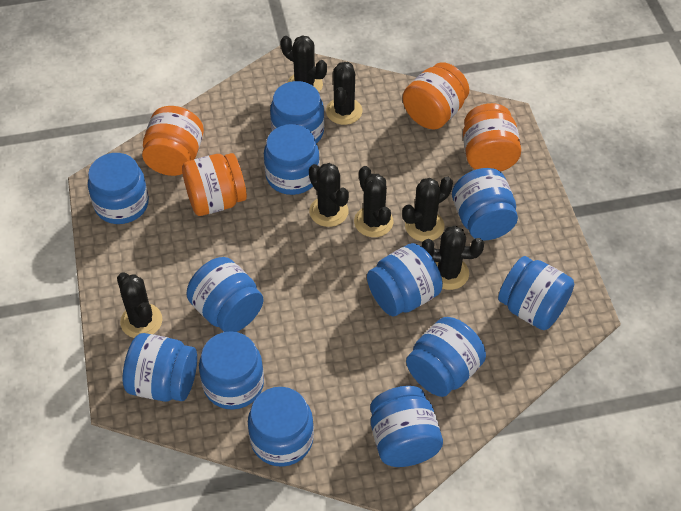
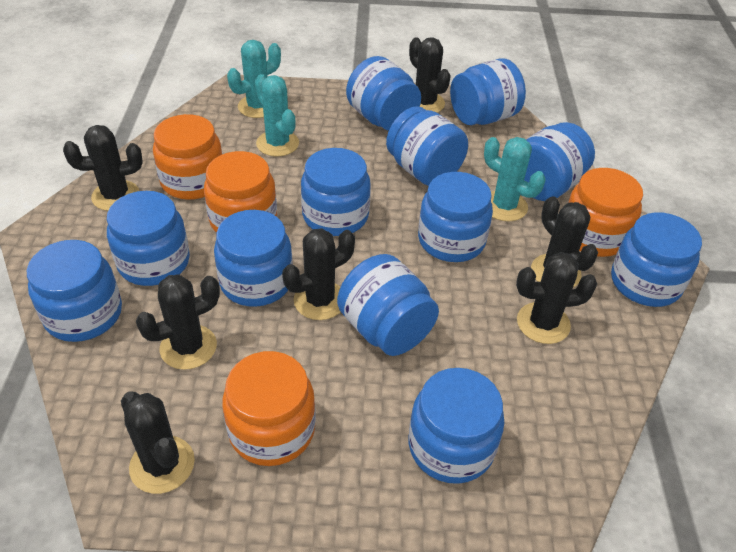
turquoise cactus: none = 0 -> [227,40,281,118] [255,74,299,157] [484,137,546,222] = 3

